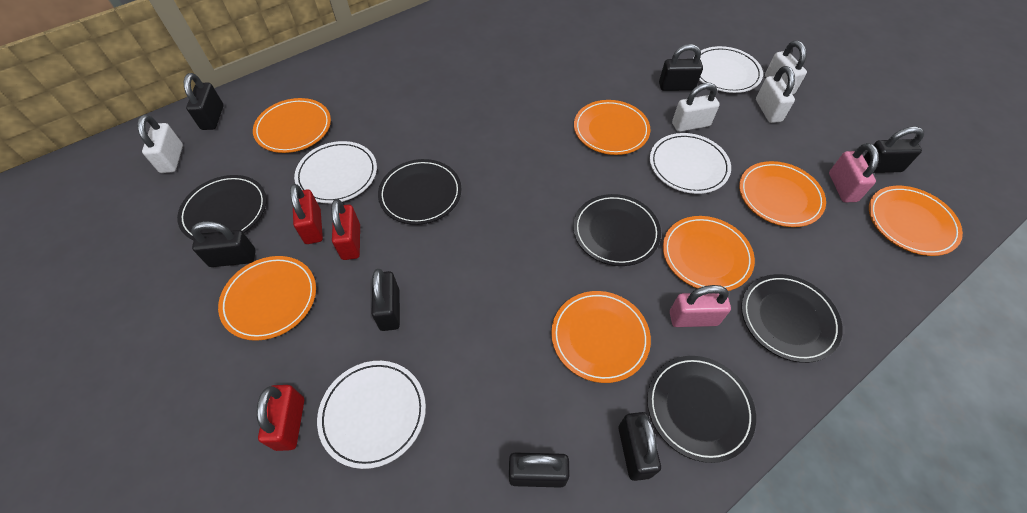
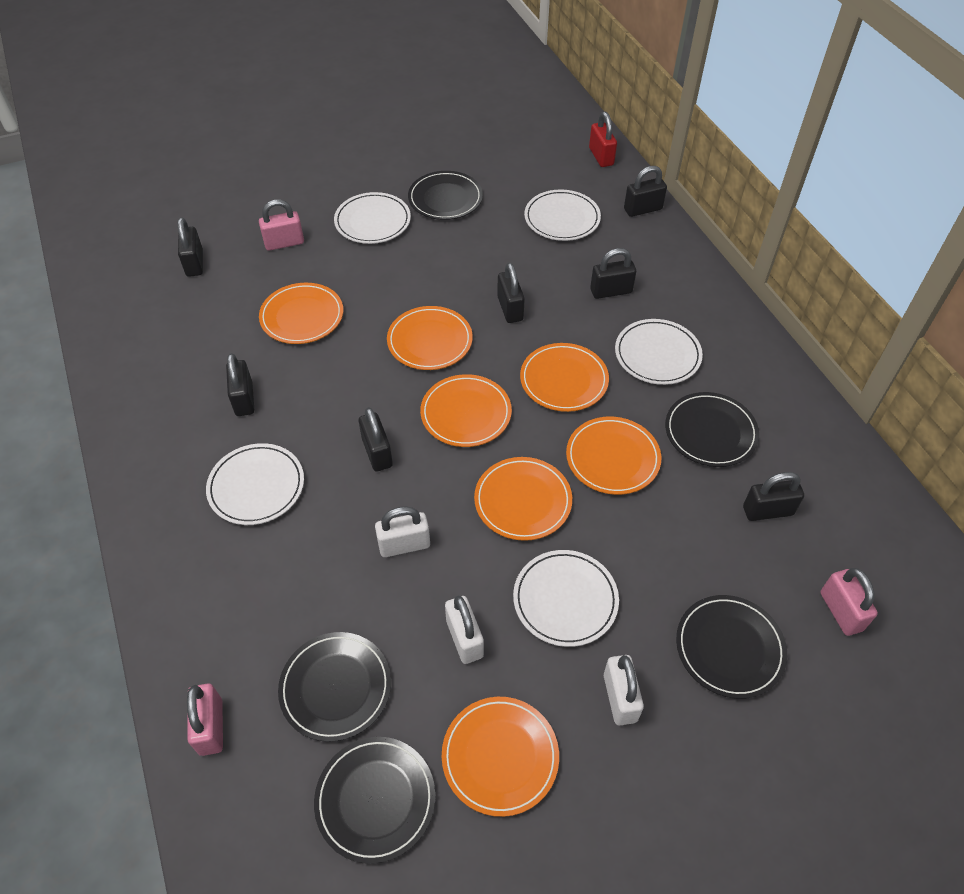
pink padlock: [670,285,731,327] [829,143,879,203] = 2 -> [187,683,223,756] [259,199,304,251] [820,568,878,636] = 3
red padlock: [257,385,304,451] [290,184,323,244] [331,199,360,260] = 3 -> [589,112,617,167] = 1
white padlock: [137,115,183,173] [672,83,720,132] [756,66,795,123] [765,41,807,95] = 4 -> [375,506,430,557] [445,595,484,664] [604,655,644,725] = 3
white plate: [294,141,377,203] [317,361,426,469] [650,133,731,194] [693,46,763,93] = 4 -> [206,443,304,525] [334,192,411,244] [513,550,619,647] [524,190,601,241] [615,319,703,385] = 5

